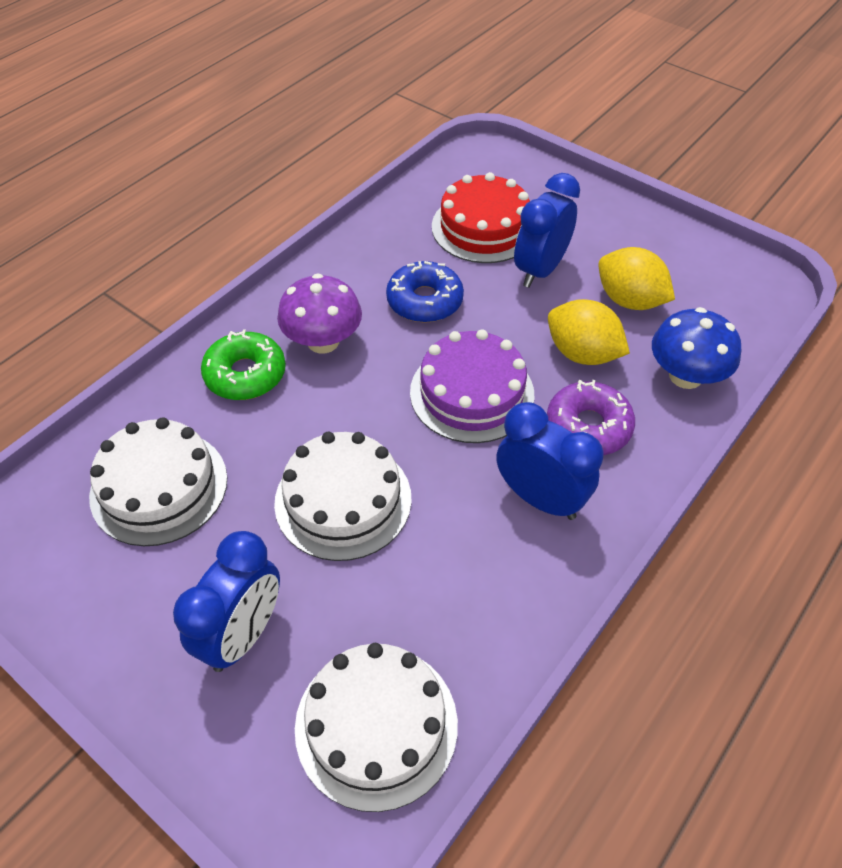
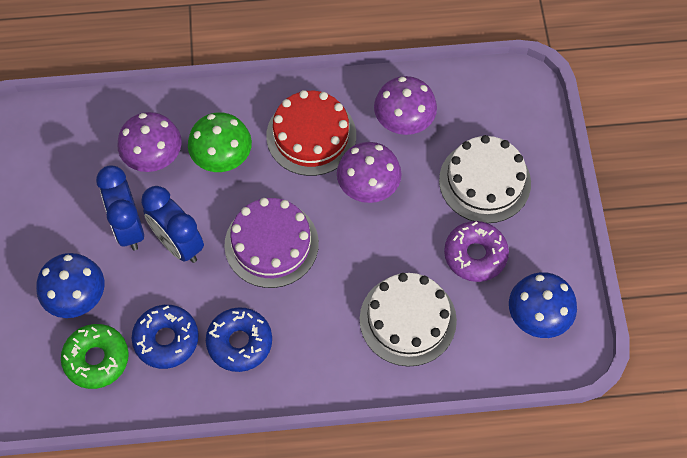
blue clock: [173,531,280,672] [496,402,604,520] [514,173,580,288] = 3 -> [96,166,144,251] [141,186,204,263] = 2
blue donut: [386,261,464,323] = 1 -> [132,305,199,369] [206,307,272,372] = 2
blue mushroom: [652,307,741,389] = 1 -> [36,253,104,318] [509,272,577,338] = 2
green mushroom: none = 0 -> [188,112,252,172] = 1
purple mushroom: [277,274,362,353] = 1 -> [117,112,182,172] [337,142,402,203] [374,76,437,135] = 3
white cake: [89,417,227,546] [274,432,412,561] [295,643,458,812] = 3 -> [360,273,457,366] [439,135,531,223] = 2
yellow lemon: [548,299,630,365] [598,247,675,310] = 2 -> none = 0

